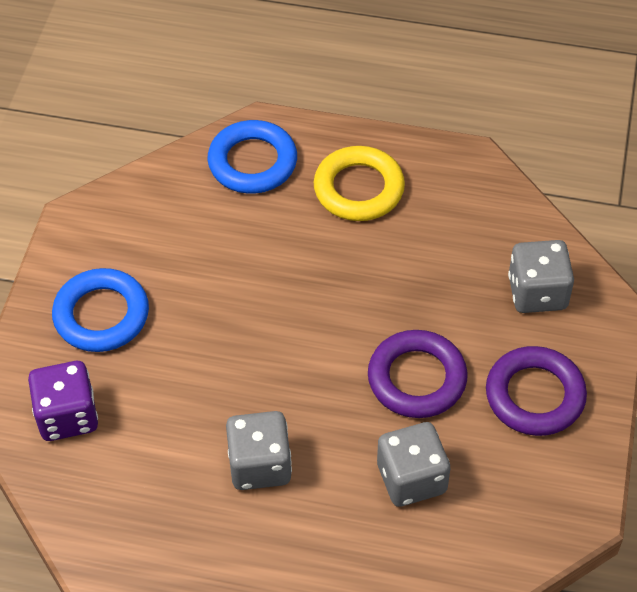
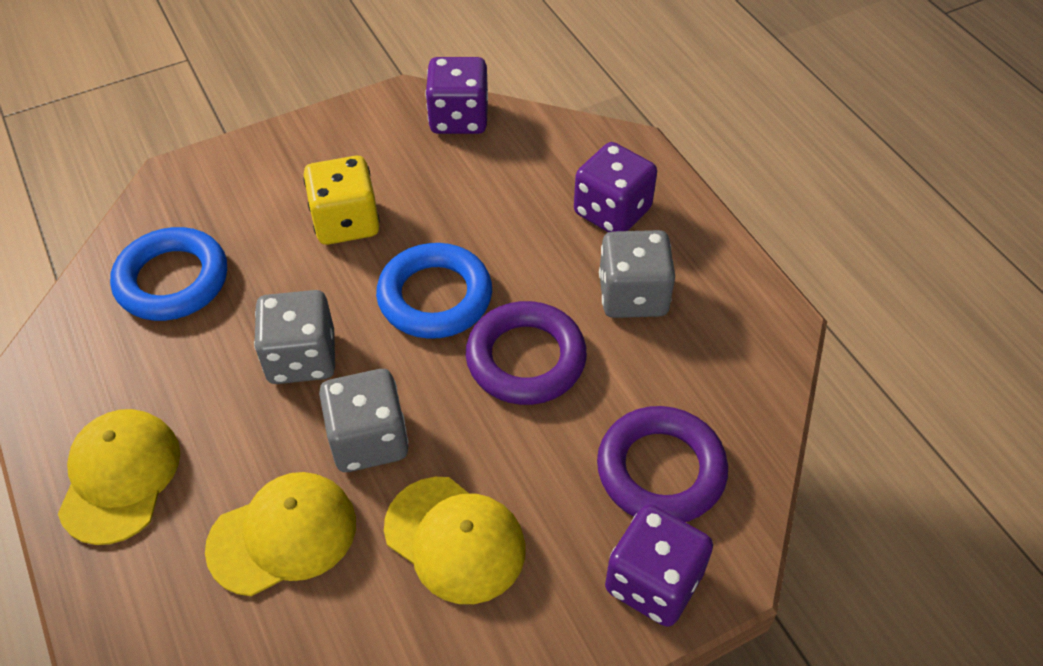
purple dice: [28,361,98,441] = 1 -> [425,57,488,134] [574,142,657,232] [605,504,713,627] = 3
yellow cap: none = 0 -> [58,409,180,545] [205,472,356,596] [384,477,526,604] = 3
yellow dice: none = 0 -> [303,156,380,245] = 1
yellow ring: [314,146,405,221] = 1 -> none = 0

